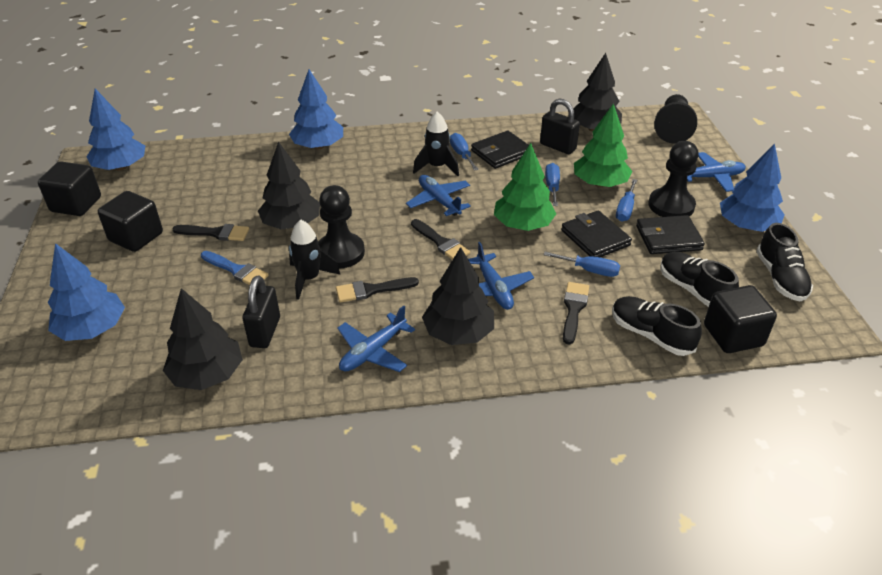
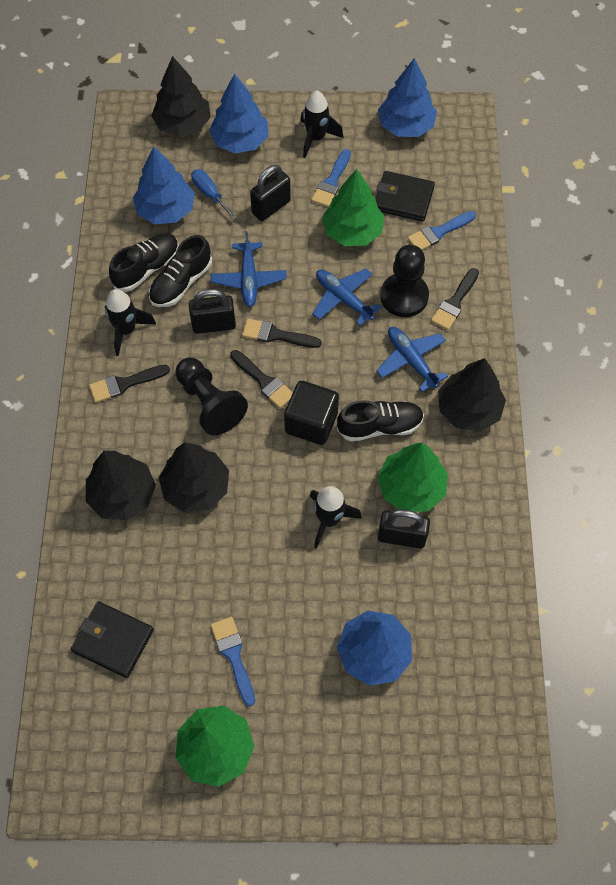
black cube: [38,161,101,216] [98,191,163,252] [704,285,777,353] = 3 -> [284,381,339,445] = 1
black padlock: [242,275,280,348] [540,99,580,154] = 2 -> [189,289,236,334] [250,165,291,221] [378,509,430,549] = 3
black pawn: [318,185,365,269] [649,141,699,217] [654,94,697,144] = 3 -> [175,358,248,435] [380,245,429,317] = 2
black rocket: [289,219,340,300] [413,112,459,176] = 2 -> [105,289,156,356] [300,91,343,158] [310,486,362,548] = 3
black wallet: [471,131,529,169] [561,210,632,257] [636,215,705,254] = 3 -> [71,601,154,678] [376,171,435,221] = 2
blue brush: [201,251,269,285] = 1 -> [211,617,255,706] [311,149,351,207] [408,211,476,250] = 3
blue plane: [337,306,415,372] [406,175,471,216] [468,242,534,310] [687,152,746,192] = 4 -> [211,231,287,307] [312,268,381,326] [376,327,448,392] = 3
blue screwdriver: [450,133,479,171] [543,252,620,277] [545,163,560,206] [616,179,637,222] = 4 -> [191,169,237,220] = 1
green tree: [494,143,556,231] [574,103,632,187] = 2 -> [176,706,254,787] [322,169,384,246] [377,443,448,512] = 3

